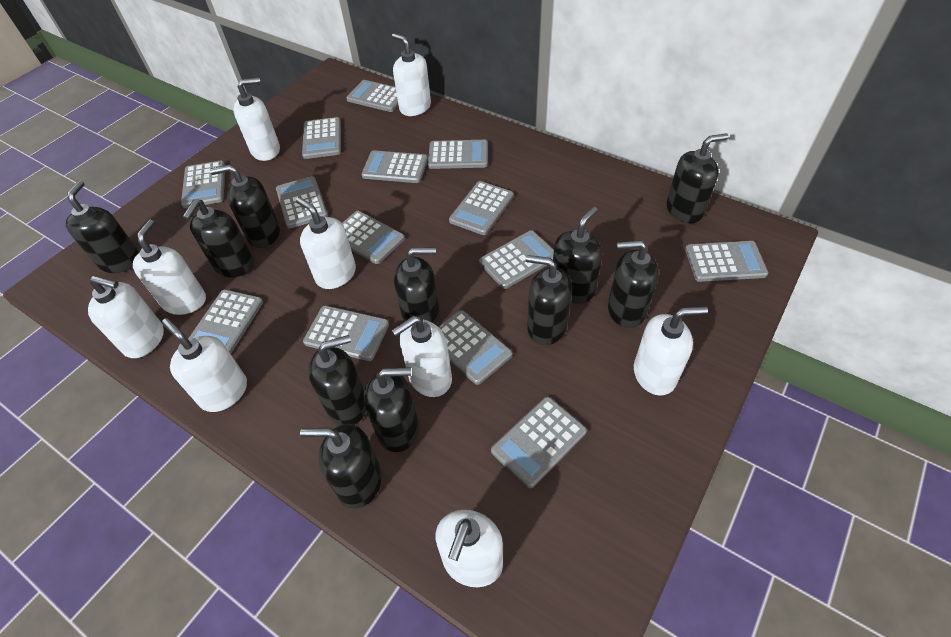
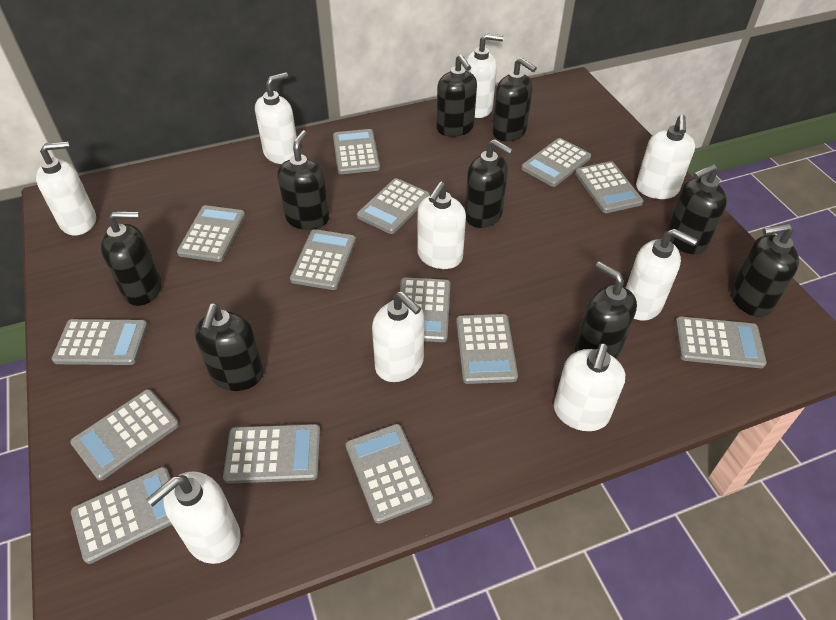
black soap dispenser: [66,180,140,273] [183,199,254,277] [210,164,280,248] [300,424,382,509] [308,335,366,425] [364,367,419,452] [394,247,440,325] [526,255,572,345] [553,207,602,304] [608,240,659,328] [667,133,729,223] = 11 -> [101,211,162,306] [194,303,264,391] [277,130,329,230] [436,54,477,137] [465,139,513,228] [492,58,537,142] [575,261,637,359] [666,164,727,254] [731,223,799,317] = 9

